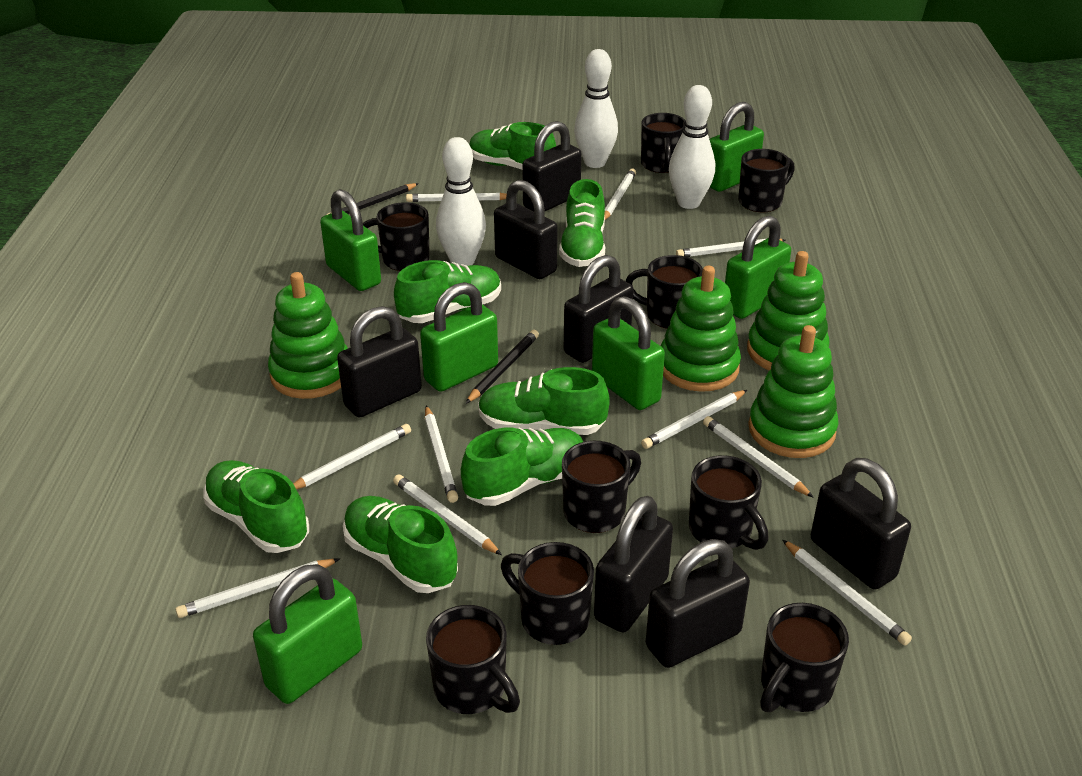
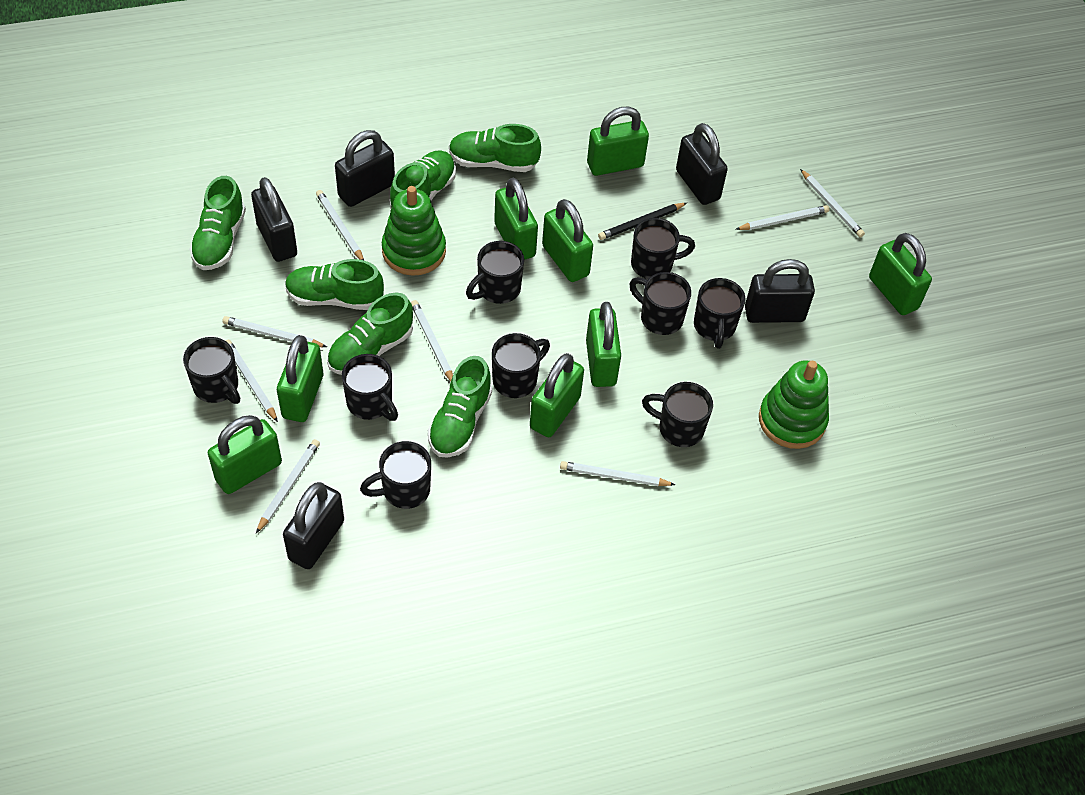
black padlock: [337,306,422,418] [494,180,558,279] [522,121,582,211] [564,255,634,363] [594,496,673,632] [646,539,750,668] [811,458,911,590] = 7 -> [251,177,297,262] [283,482,344,569] [335,130,395,207] [676,123,728,205] [745,259,815,323] = 5
black pencil: [326,183,419,215] [466,330,539,404] = 2 -> [598,203,687,240] = 1
green padlock: [253,564,362,704] [320,189,381,291] [420,282,498,392] [592,296,665,410] [709,102,764,192] [725,216,791,319] = 6 -> [208,415,282,494] [277,335,323,422] [494,178,538,260] [530,353,584,437] [542,199,593,282] [586,302,621,387] [587,107,649,176] [869,233,932,315] = 8
green shoe: [203,460,309,553] [343,496,458,593] [394,260,501,323] [461,427,583,506] [469,122,556,170] [478,367,610,435] [559,179,605,267] = 7 -> [189,176,246,270] [285,259,384,310] [327,292,413,375] [390,150,456,209] [428,356,492,458] [449,124,541,172] = 6
green stacking toy: [268,272,348,399] [661,266,741,392] [747,251,830,371] [748,325,838,458] = 4 -> [382,186,446,276] [759,360,829,449] = 2
white bowling pin: [436,137,486,266] [574,49,618,168] [669,85,715,209] = 3 -> none = 0
white pencil: [175,559,340,618] [293,424,411,489] [393,474,502,555] [406,193,507,202] [425,405,458,503] [604,169,636,220] [641,390,747,449] [676,239,786,257] [703,416,814,498] [782,540,912,646] = 10 -> [222,316,327,347] [226,340,278,422] [256,439,320,533] [316,190,364,260] [411,300,453,381] [560,461,675,486] [736,205,829,230] [800,169,865,238] = 8

